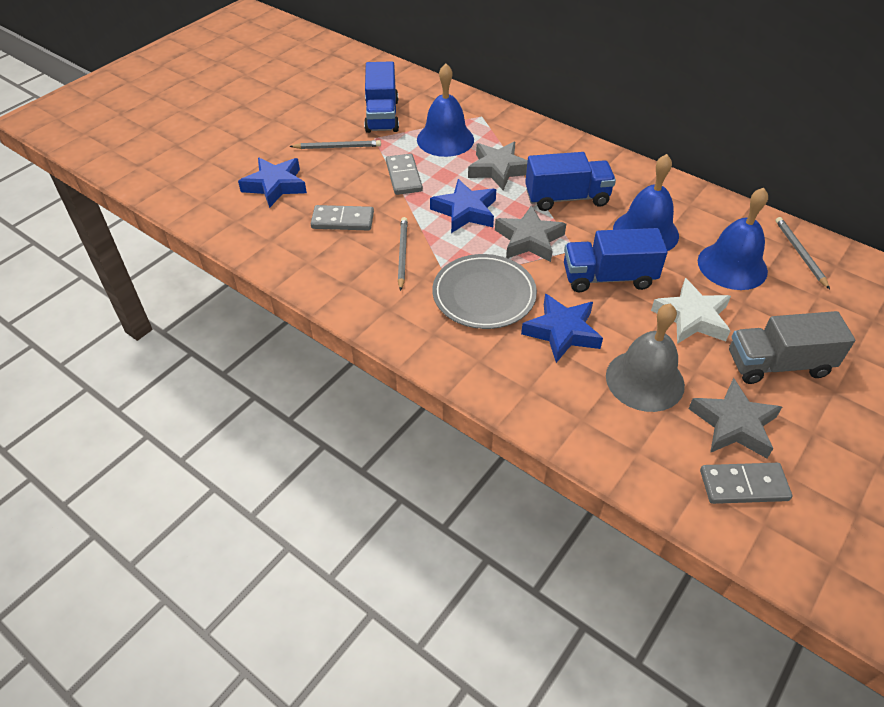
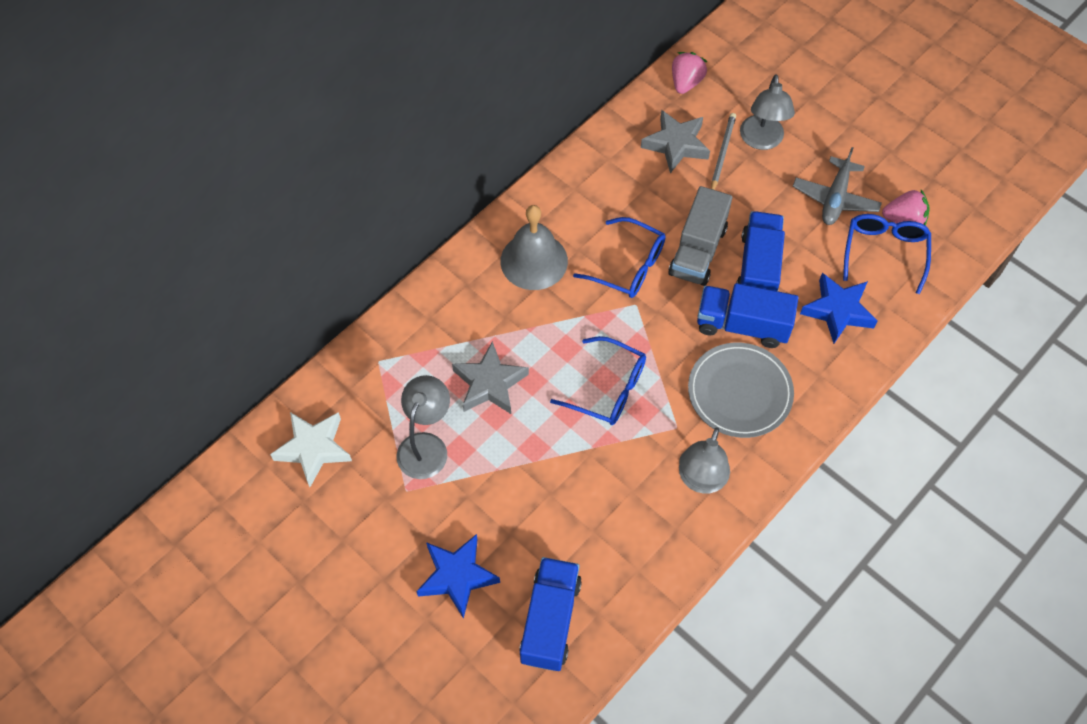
blue bell: [417,63,474,157] [613,154,679,251] [698,188,768,290] = 3 -> none = 0
blue glasses: none = 0 -> [550,336,646,425] [573,217,666,298] [843,214,931,294] = 3
blue star: [238,158,307,208] [430,179,496,233] [521,293,603,363] = 3 -> [416,534,500,619] [800,273,878,344] = 2
grey domino: [311,205,374,231] [386,154,423,195] [700,463,792,504] = 3 -> none = 0
grey lamp: none = 0 -> [397,375,450,479] [679,427,730,494] [740,74,795,150] = 3
grey pencil: [289,140,381,149] [398,217,408,291] [776,217,830,289] = 3 -> [711,113,736,190] = 1
grey plane: none = 0 -> [793,147,882,225] = 1
grey star: [468,142,528,190] [495,205,566,262] [688,378,782,458] = 3 -> [452,341,529,414] [641,110,710,173] = 2
pink strawberry: none = 0 -> [672,52,707,94] [882,190,930,226] = 2

